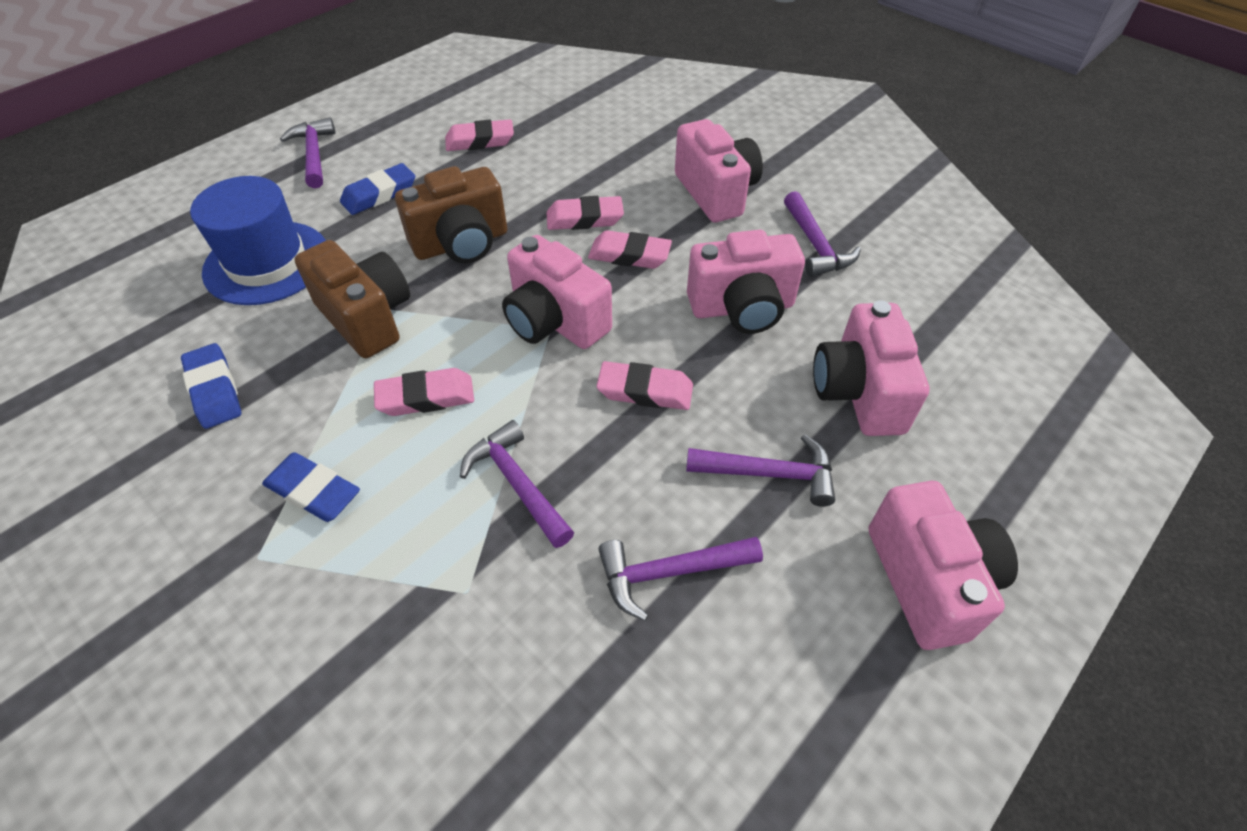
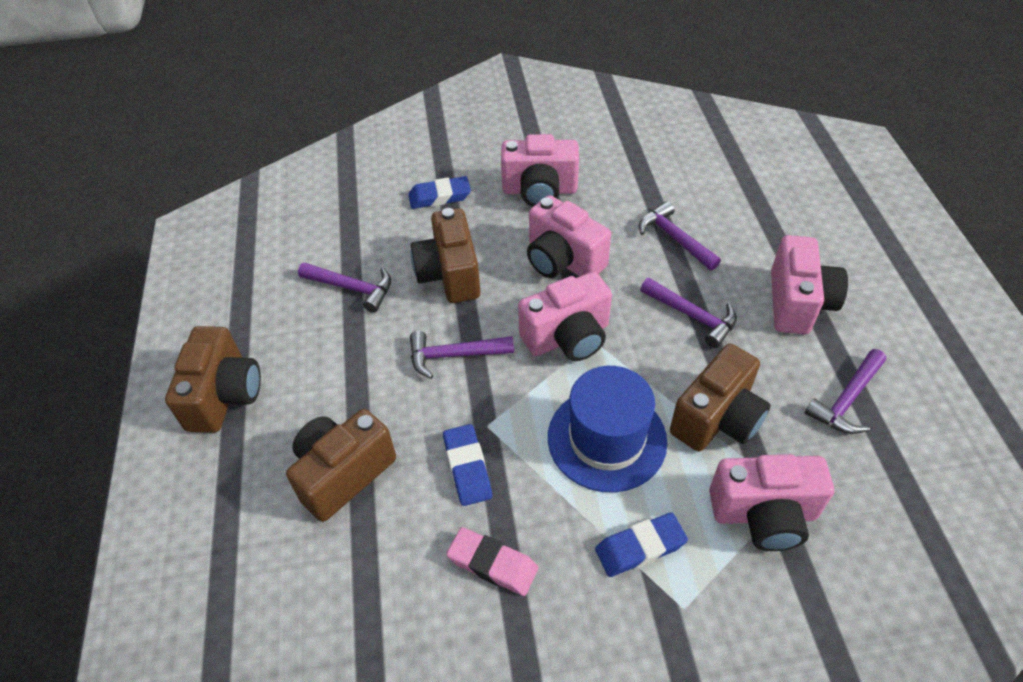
brown camera: [294,240,410,358] [395,166,507,263] = 2 -> [165,326,261,433] [286,409,396,522] [411,208,480,303] [670,344,771,451] = 4
pink eraser: [374,368,474,416] [445,119,514,151] [547,196,624,230] [588,230,672,269] [597,361,693,410] = 5 -> [446,527,538,596] = 1

